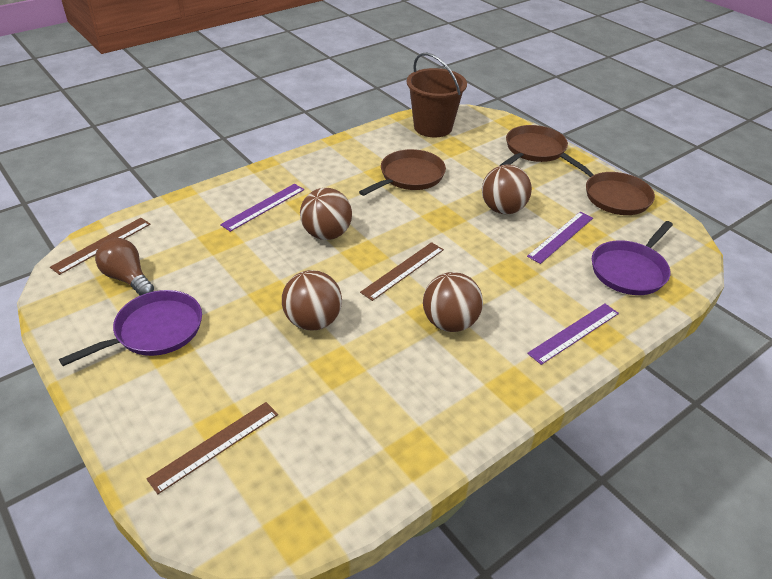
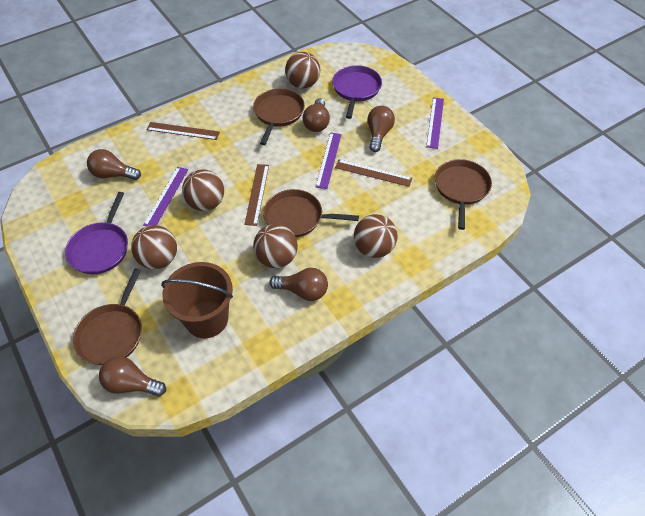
brown ball: [282,270,342,330] [300,188,352,240] [423,272,483,332] [482,165,532,214] = 4 -> [131,225,177,269] [182,169,224,211] [253,224,298,268] [285,52,320,89] [354,214,397,258] = 5
brown light bulb: [95,238,154,296] = 1 -> [87,149,141,180] [99,356,166,397] [269,268,328,301] [302,98,330,132] [367,106,395,152] = 5
brown pan: [359,149,446,196] [499,125,568,166] [560,153,655,215] = 3 -> [73,268,142,365] [253,88,305,145] [263,189,359,237] [435,159,492,230] = 4

